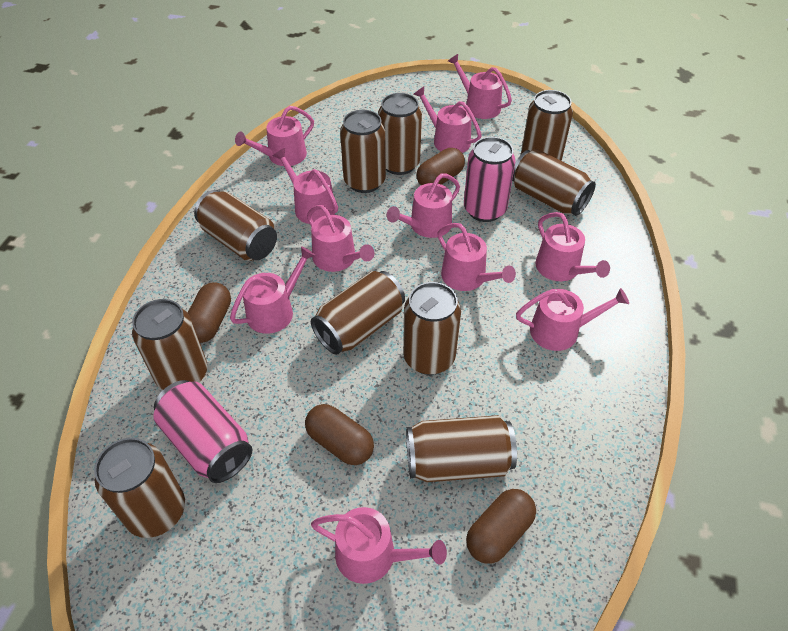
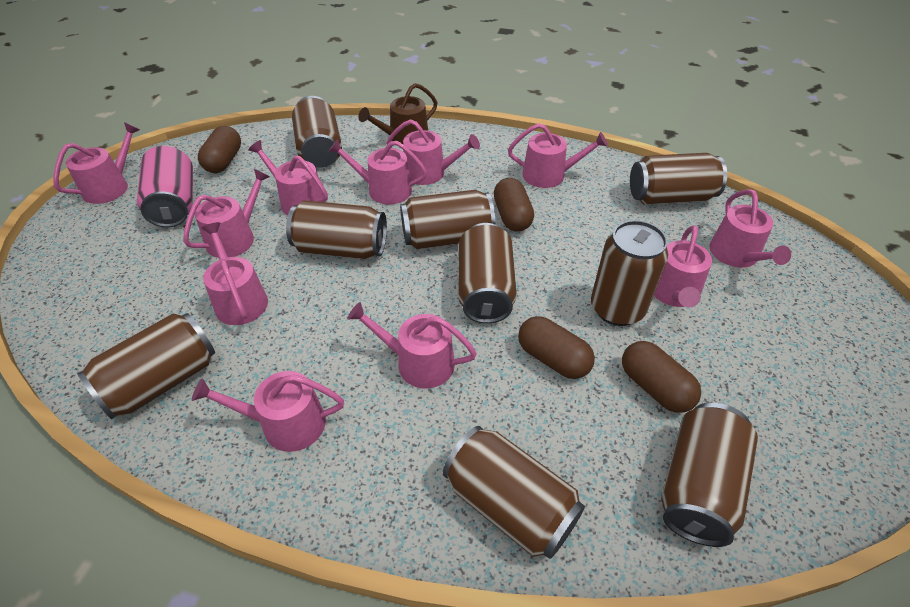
brown can: [94,438,185,538] [132,299,207,390] [194,190,277,261] [311,271,405,355] [340,110,386,193] [378,93,422,175] [403,282,461,375] [406,415,517,482] [512,149,596,216] [521,90,573,161] = 10 -> [77,313,215,419] [286,200,387,259] [292,96,342,168] [400,190,496,250] [443,426,585,559] [458,223,517,323] [591,220,668,326] [630,153,727,205] [661,403,758,547] = 9
brown watering can: none = 0 -> [358,83,438,144] = 1
pink can: [153,380,252,483] [464,137,516,222] = 2 -> [137,146,193,227] = 1

